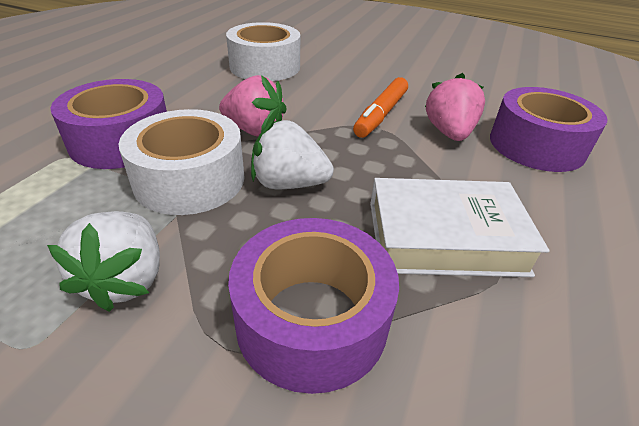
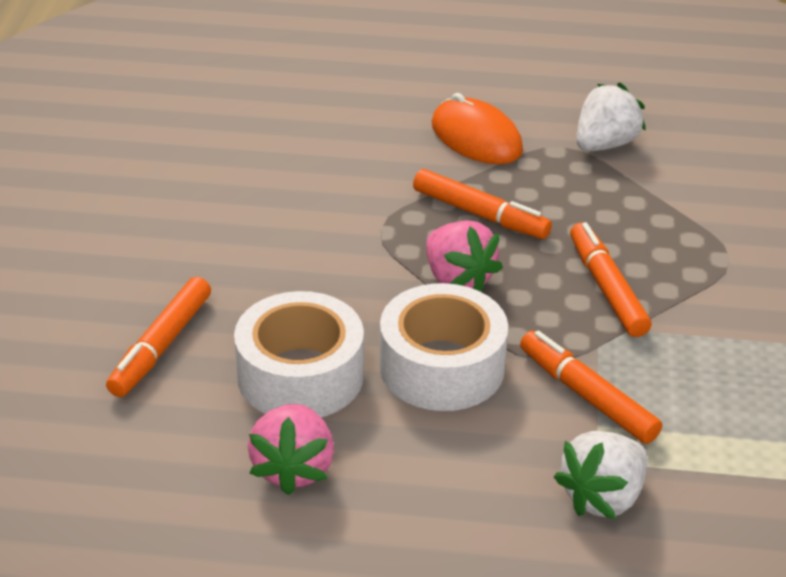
orange marker: [353,77,408,138] = 1 -> [106,277,211,397] [413,169,552,239] [520,331,662,444] [570,222,651,337] = 4
orange mouse: none = 0 -> [432,93,523,164] = 1
purple tape: [50,79,167,169] [228,218,399,394] [490,87,607,172] = 3 -> none = 0
white book: [370,178,549,277] = 1 -> none = 0

